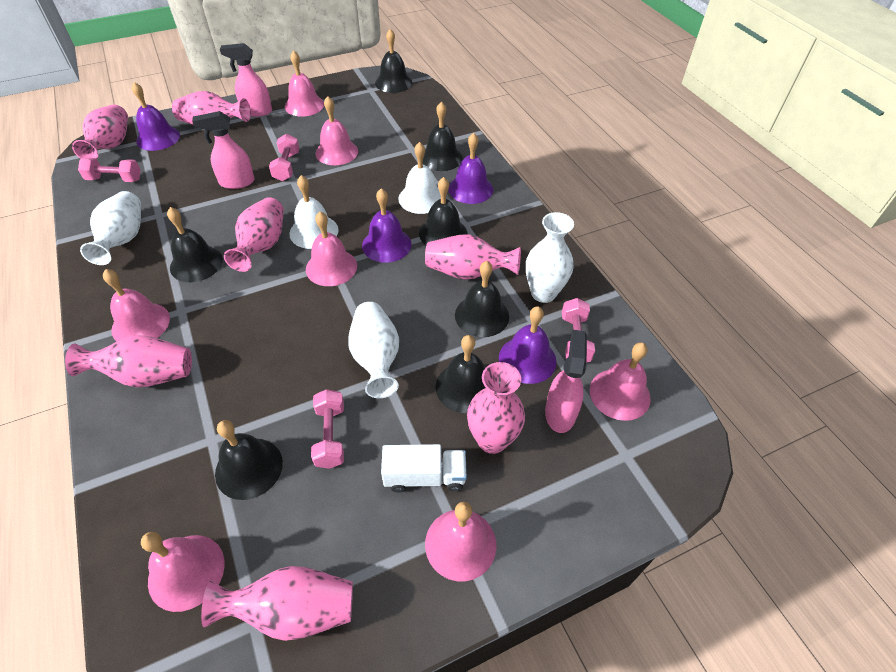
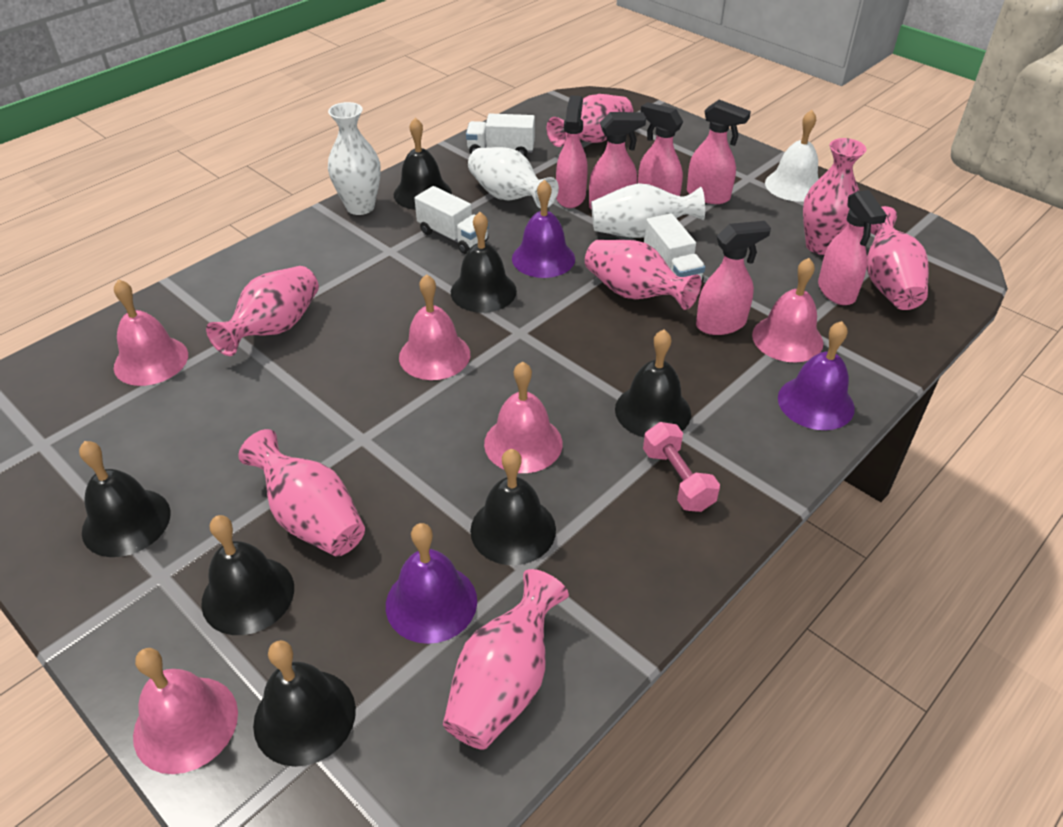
pink bell: [103,269,170,342] [141,532,225,612] [285,50,324,117] [306,211,357,286] [315,96,358,165] [425,502,497,582] [590,342,651,421] = 7 -> [114,279,188,386] [133,648,238,774] [399,274,470,380] [484,361,563,473] [752,258,824,363] = 5
pink dumbbell: [78,158,141,182] [269,134,299,181] [311,389,344,469] [562,298,595,363] = 4 -> [643,422,720,512] = 1
pink spray bottle: [192,111,255,189] [220,43,272,117] [545,330,587,433] = 3 -> [556,95,588,208] [589,112,646,210] [638,102,683,196] [687,100,751,204] [696,221,771,335] [818,190,887,305] = 6
purple bell: [132,82,180,151] [362,188,412,263] [448,133,493,204] [499,306,557,384] = 4 -> [386,523,477,644] [512,180,575,278] [778,321,855,430] = 3
white bell: [289,175,339,249] [398,142,441,214] = 2 -> [765,110,819,202] = 1
white truck: [381,444,467,492] = 1 -> [414,186,489,254] [466,114,535,157] [644,213,705,284] = 3

